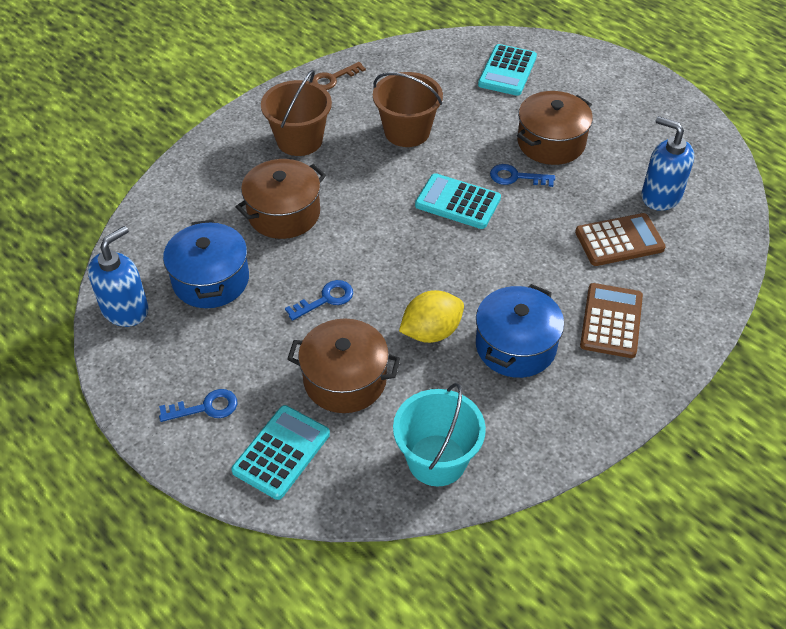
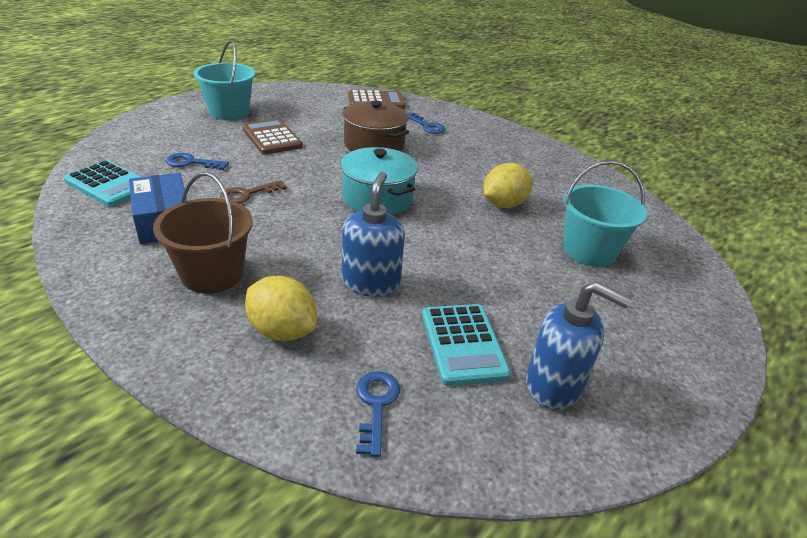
blue box: none = 0 -> [129,173,187,244] = 1
blue pot: [163,220,249,308] [476,284,564,378] = 2 -> none = 0
brown bucket: [261,70,332,156] [373,72,443,147] = 2 -> [153,172,253,294] = 1
brown pot: [235,159,326,239] [287,319,400,413] [517,91,593,165] = 3 -> [342,100,409,151] = 1
turquoise bucket: [393,383,486,487] = 1 -> [194,40,255,120] [563,161,647,267] = 2
turquoise calculator: [231,405,330,500] [415,173,501,229] [478,44,537,96] = 3 -> [64,160,141,207] [422,304,511,386] = 2
turquoise pot: none = 0 -> [340,147,418,215] = 1
yellow lemon: [399,290,464,343] = 1 -> [245,276,317,341] [483,163,532,208] = 2

